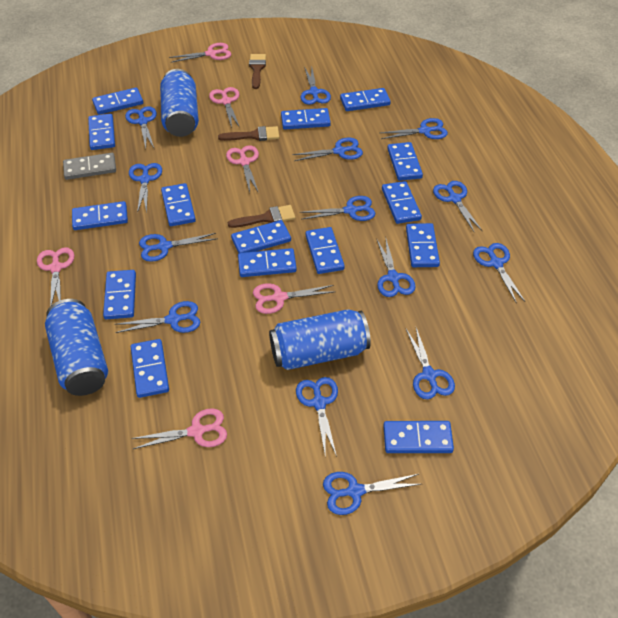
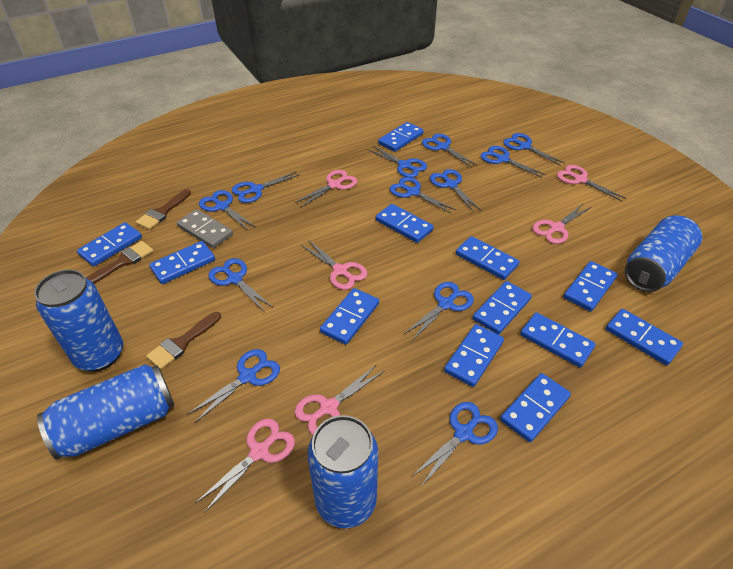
blue can: [45,299,108,396] [160,69,199,137] [269,309,371,370] = 3 -> [34,269,123,372] [37,364,174,460] [307,415,378,528] [625,215,702,292] = 4
blue domino: [72,201,128,230] [88,114,115,150] [92,88,143,115] [103,270,136,319] [131,339,169,398] [161,183,196,226] [231,220,291,253] [238,248,297,277] [281,108,331,130] [305,227,345,274] [340,88,391,111] [382,181,422,224] [383,421,454,453] [387,142,423,181] [406,223,440,267] = 15 -> [77,222,142,267] [149,241,215,284] [320,288,379,345] [376,204,434,243] [378,122,424,152] [444,324,504,387] [456,236,519,280] [473,281,532,335] [500,373,571,442] [520,312,596,368] [564,261,617,312] [606,309,683,365] = 12
blue scissors: [115,301,200,333] [125,106,157,148] [129,163,162,213] [139,233,216,262] [292,138,363,161] [296,377,338,458] [300,196,375,221] [301,67,331,105] [323,472,421,515] [377,239,416,297] [380,118,448,139] [406,328,455,399] [433,181,482,232] [473,243,525,304] = 14 -> [187,349,280,423] [199,190,255,231] [208,258,273,311] [232,171,301,203] [367,145,427,178] [389,177,456,213] [403,282,474,341] [411,402,498,487] [422,134,478,168] [430,169,482,212] [480,146,546,178] [503,133,564,166] = 12

